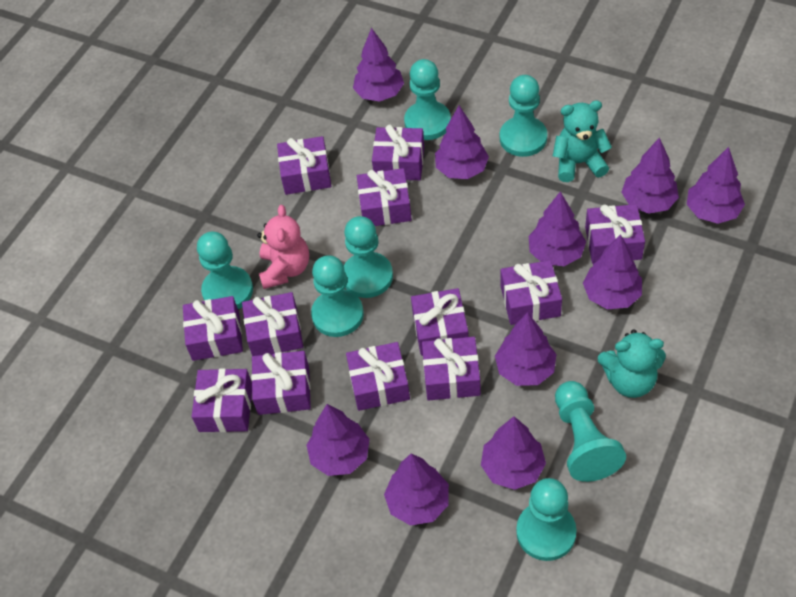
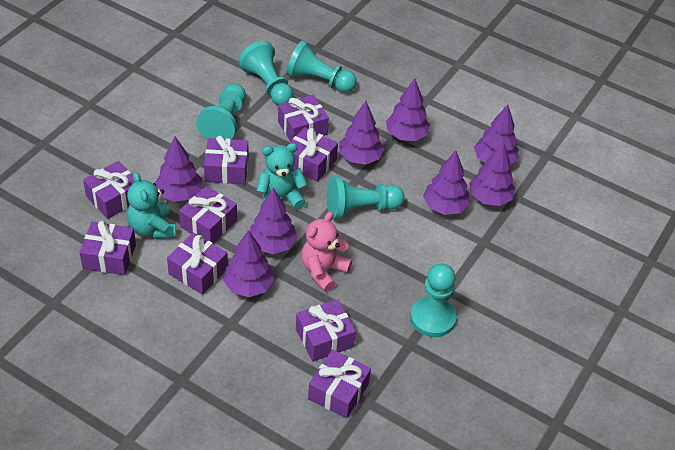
purple gift: [183,296,243,361] [192,368,252,432] [242,292,303,356] [251,351,311,415] [277,136,331,195] [346,342,410,411] [357,168,412,226] [372,124,424,180] [411,288,469,356] [422,337,481,401] [501,260,562,325] [585,204,645,264] = 12 -> [79,221,136,275] [83,161,135,219] [167,232,228,295] [179,186,237,243] [204,136,248,184] [278,95,329,142] [287,127,338,182] [296,299,356,362] [308,349,371,419] = 9
purple tree: [306,404,370,476] [353,28,404,102] [384,453,449,526] [435,106,489,179] [481,416,546,490] [495,312,557,386] [529,191,586,266] [583,234,642,309] [622,137,679,214] [687,147,745,224] = 10 -> [155,137,202,202] [223,230,274,297] [250,188,297,254] [339,101,384,165] [386,78,430,141] [423,151,470,215] [469,142,516,206] [474,104,519,164] = 8
turquoise pawn: [197,232,253,309] [311,255,364,337] [344,216,393,298] [404,59,451,140] [500,75,547,157] [516,478,577,561] [555,381,626,482] = 7 -> [196,83,246,140] [238,41,294,105] [286,40,356,93] [327,176,405,219] [410,263,456,337] = 5

